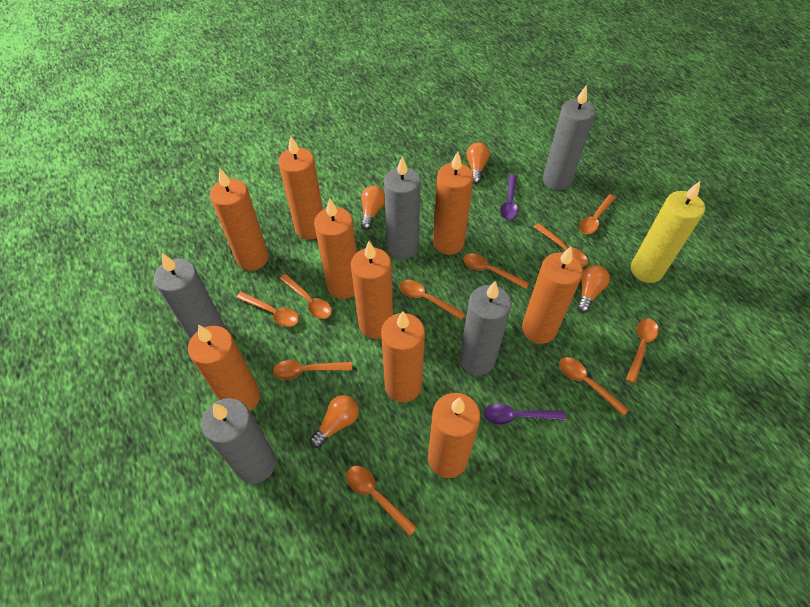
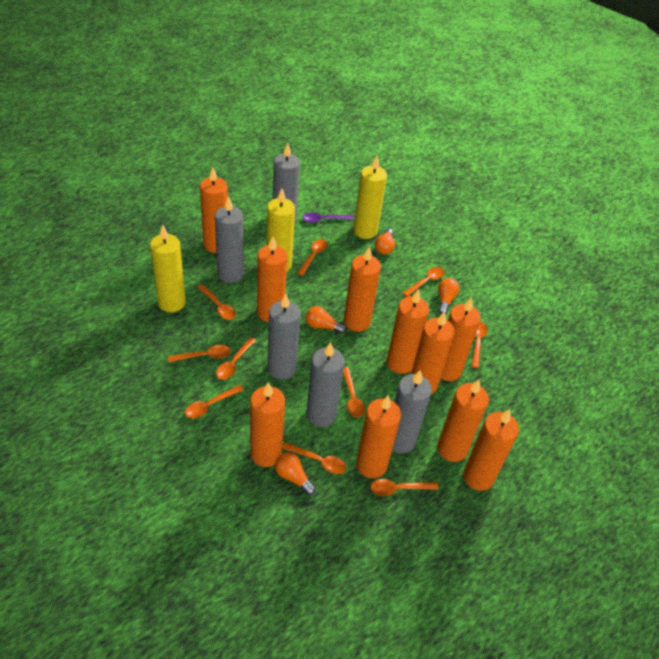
orange candle: [188,325,260,411] [210,169,269,271] [278,136,323,240] [314,198,357,299] [351,241,393,339] [381,311,425,402] [428,393,481,478] [433,152,474,255] [522,247,583,344] = 9 -> [200,167,228,253] [250,382,285,467] [257,237,287,322] [344,246,381,332] [356,395,401,478] [387,289,429,374] [411,311,455,394] [437,379,489,462] [440,297,481,381] [463,409,519,491] = 10
purple spoon: [484,403,566,425] [500,175,518,220] = 2 -> [302,213,354,223] = 1
yellow candle: [631,181,705,283] = 1 -> [150,225,186,312] [266,189,295,272] [353,156,387,239] = 3

